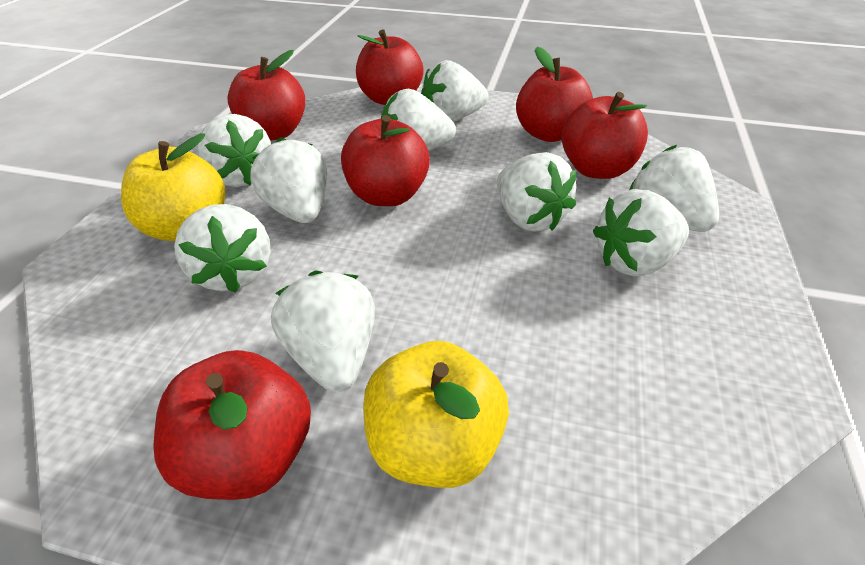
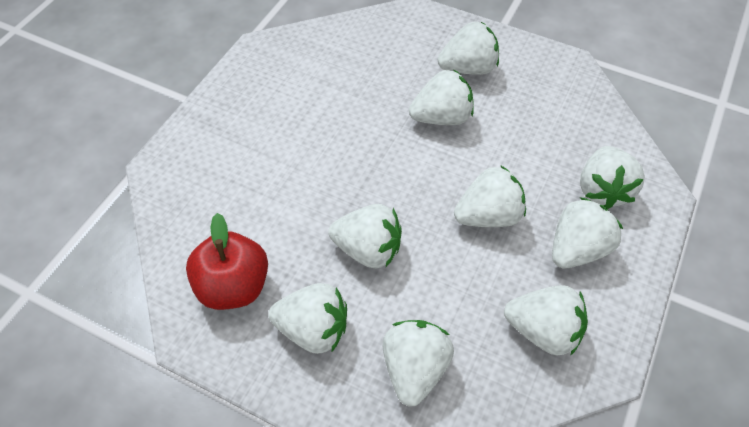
red apple: [153,350,311,500] [227,50,306,140] [341,115,430,206] [356,29,424,105] [516,47,593,142] [562,92,648,179] = 6 -> [186,213,268,310] = 1
yellow apple: [121,133,225,241] [363,341,509,488] = 2 -> none = 0

